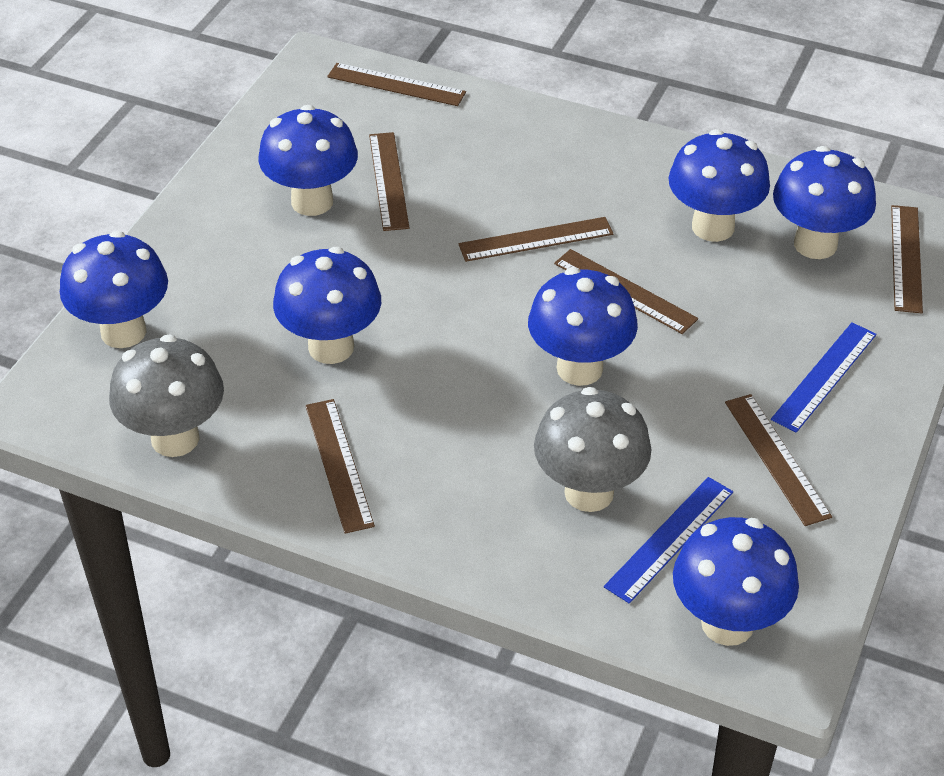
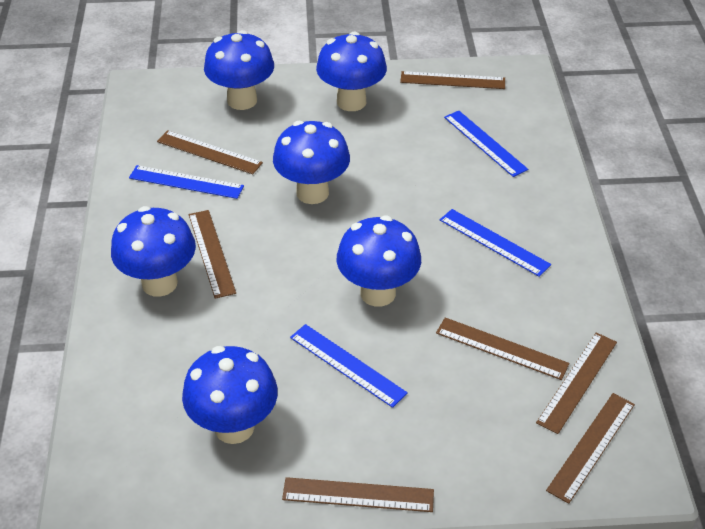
blue mushroom: [60,231,168,348] [258,105,358,216] [273,247,381,364] [528,268,638,386] [669,129,770,242] [673,517,799,646] [773,146,876,259] = 7 -> [111,206,196,297] [182,346,278,444] [204,30,274,110] [273,120,350,204] [316,31,387,111] [336,215,421,307] = 6
blue ruler: [604,477,733,604] [771,323,877,433] = 2 -> [129,165,244,199] [290,324,408,408] [440,209,551,277] [444,111,528,177] = 4
grey mushroom: [109,334,224,457] [534,387,651,512] = 2 -> none = 0

